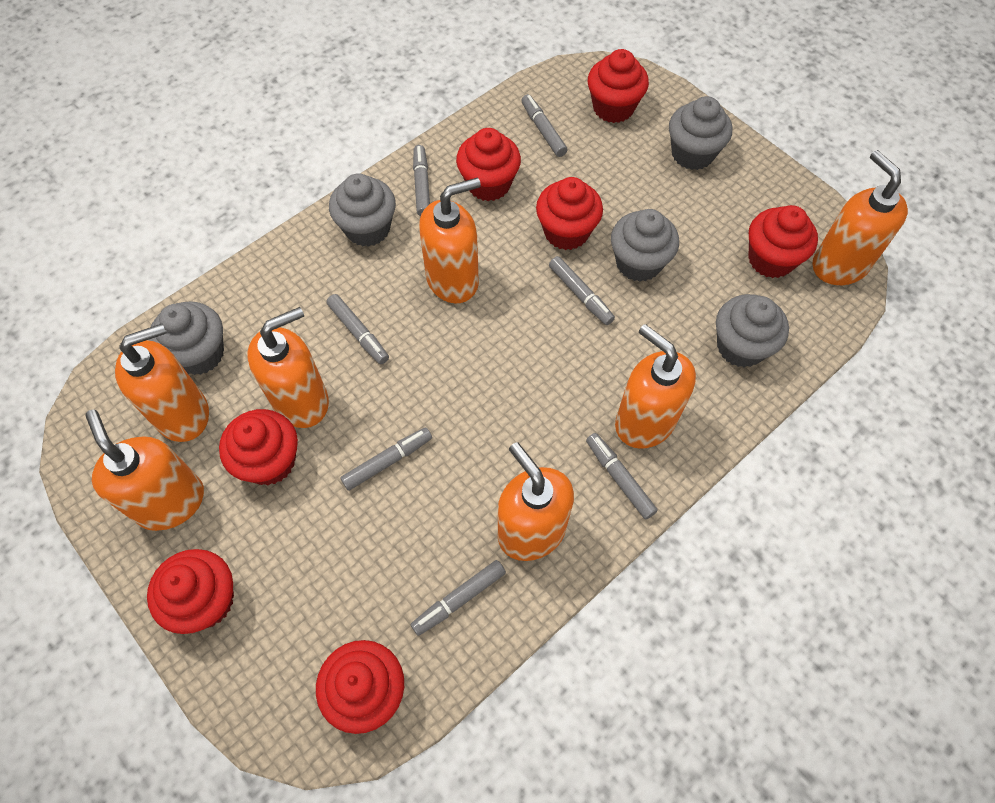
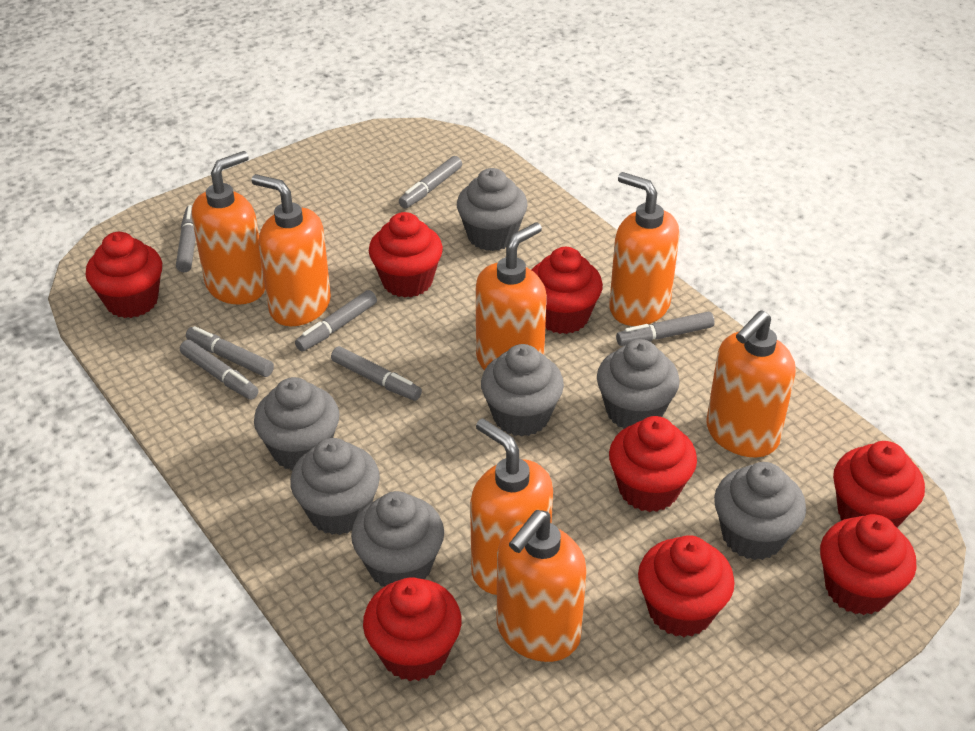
grey cupcake: [149,301,224,375] [329,173,396,247] [611,209,679,282] [669,96,732,170] [716,294,789,368] = 5 -> [254,377,340,471] [290,438,380,535] [351,491,444,586] [457,168,528,251] [481,344,564,437] [597,339,680,429] [714,462,806,560] = 7
red cupcake: [147,549,234,634] [219,409,298,485] [316,640,404,734] [456,128,521,201] [536,177,603,250] [588,49,649,123] [748,205,818,278] = 7 -> [86,232,162,318] [363,577,462,681] [369,212,443,298] [531,247,603,334] [609,416,697,512] [638,535,735,637] [820,514,917,615] [833,441,925,528] = 8

